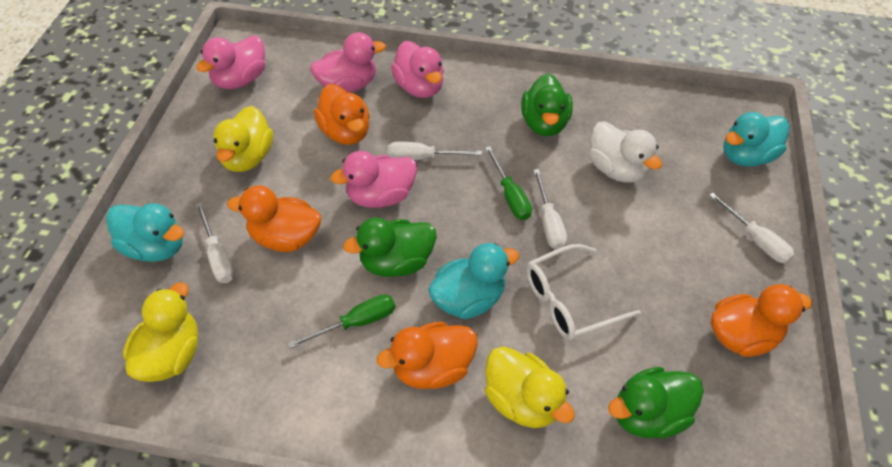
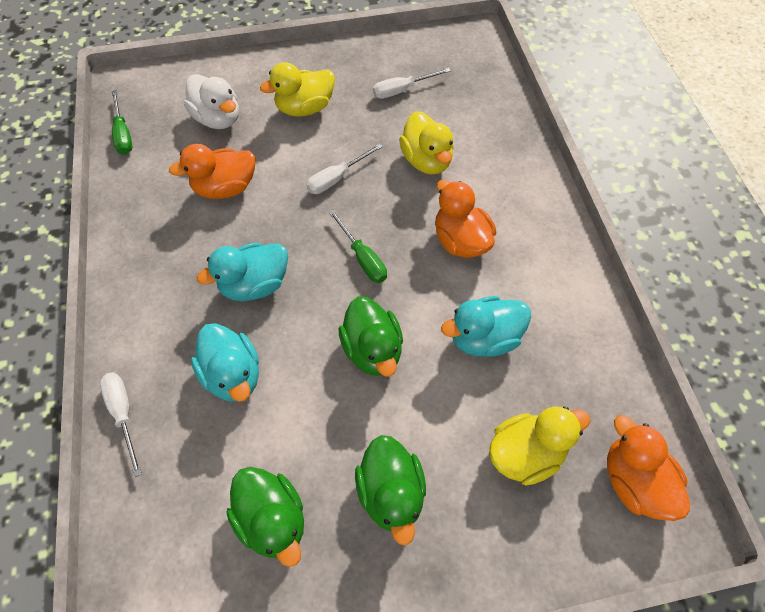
orange duck: [227,185,321,252] [314,84,370,145] [377,322,478,389] [711,284,812,357] = 4 -> [169,144,255,199] [435,180,496,258] [607,415,690,521] = 3
pink duck: [196,36,265,89] [310,32,386,93] [330,151,417,208] [391,41,444,98] = 4 -> none = 0
white glasses: [526,244,641,340] = 1 -> none = 0
white screwdriver: [195,202,234,283] [388,142,482,160] [533,169,567,250] [709,192,794,263] = 4 -> [100,372,142,477] [306,143,383,194] [373,68,451,99] = 3

